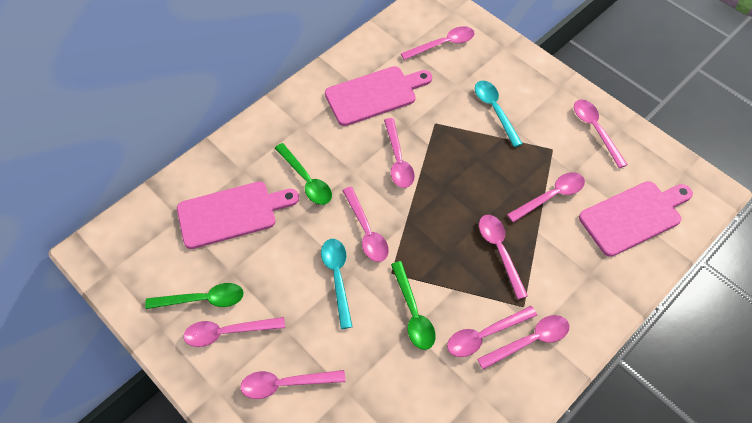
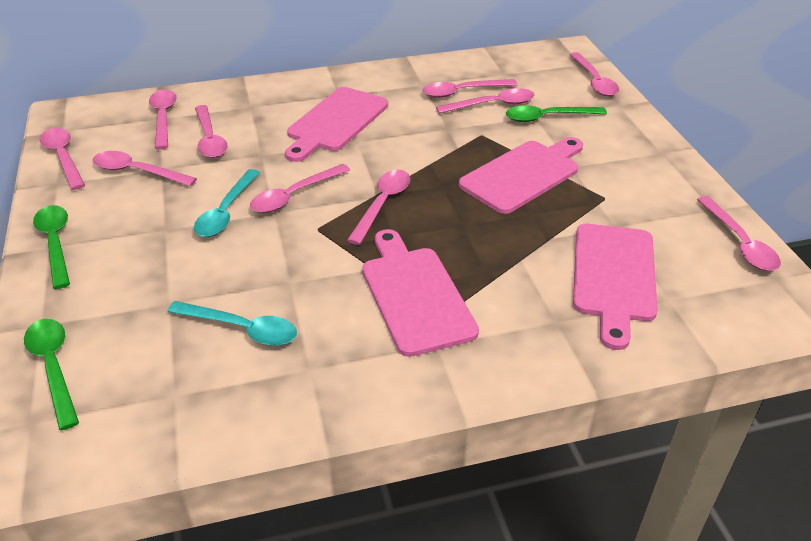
pink cutting board: [177,182,299,249] [325,66,432,126] [579,181,693,257] = 3 -> [285,87,388,162] [362,229,479,357] [459,137,583,214] [573,224,658,350] = 4

